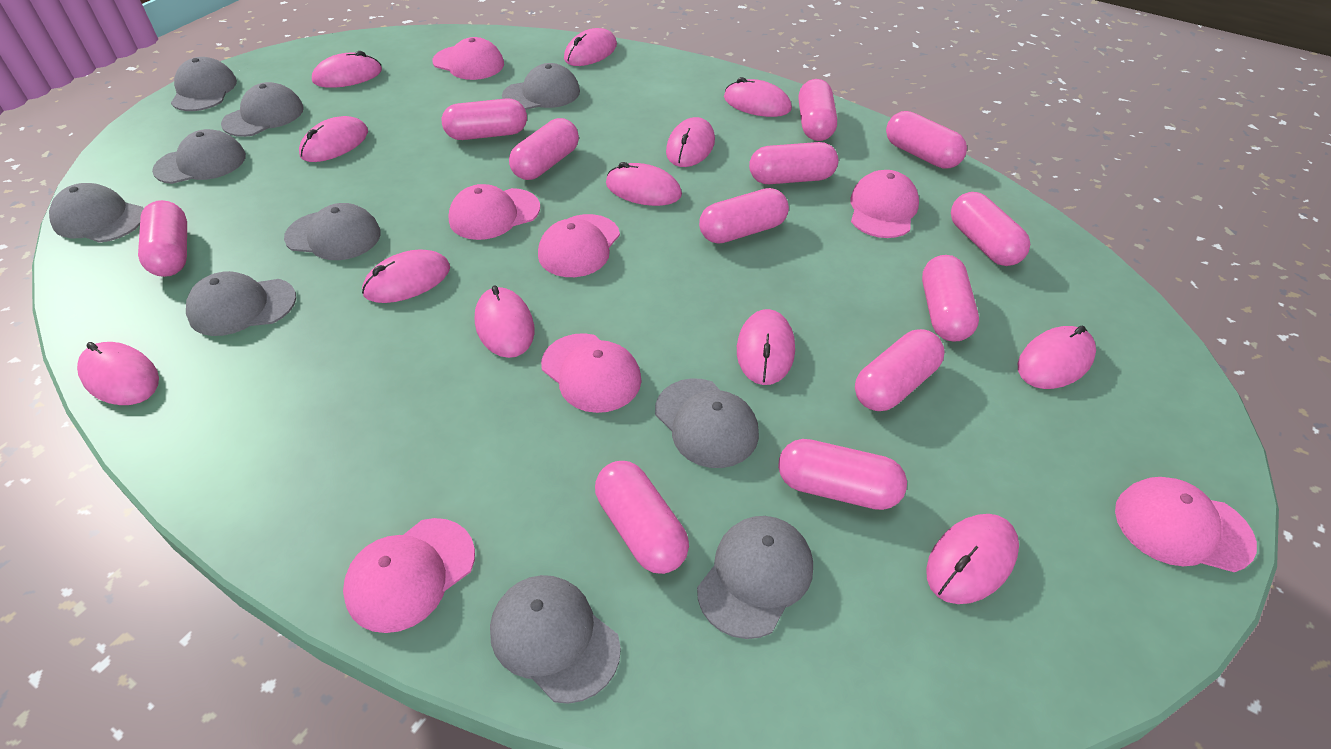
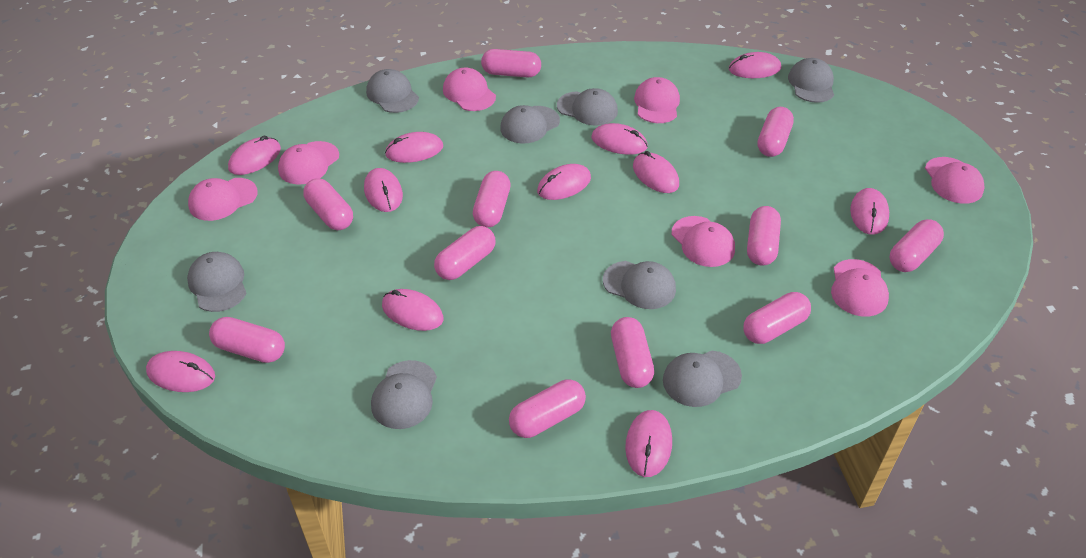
grey cap: [49,183,144,243] [152,129,246,184] [171,57,237,111] [186,271,296,336] [221,82,304,137] [284,203,381,260] [490,575,621,704] [502,63,580,110] [655,378,759,468] [697,516,813,639] = 10 -> [187,252,246,312] [366,69,419,113] [371,360,437,429] [500,105,560,143] [557,88,618,125] [603,261,676,309] [663,351,742,407] [788,58,834,103] = 8
pink capsule: [138,200,187,277] [442,98,527,140] [509,118,579,180] [595,461,689,574] [699,188,789,244] [749,142,838,184] [778,439,907,510] [798,79,837,141] [855,329,945,411] [886,111,967,169] [922,255,979,341] [951,192,1030,266] = 12 -> [209,317,285,363] [303,178,353,230] [434,226,495,280] [473,171,510,227] [481,49,541,78] [509,380,586,438] [611,317,654,388] [743,292,811,344] [747,206,781,266] [757,107,794,157] [890,219,944,272] = 11
pink mouse: [77,342,159,405] [299,116,368,162] [312,51,382,88] [362,249,450,303] [475,286,534,358] [564,28,617,66] [606,162,682,206] [666,117,715,167] [724,77,792,117] [737,309,795,385] [926,514,1019,604] [1018,326,1096,389] = 12 -> [146,351,215,392] [228,135,281,175] [364,168,403,212] [382,289,443,331] [385,132,443,163] [537,164,591,200] [591,123,648,155] [625,410,672,477] [633,151,679,193] [729,52,781,78] [850,188,889,235] = 11

